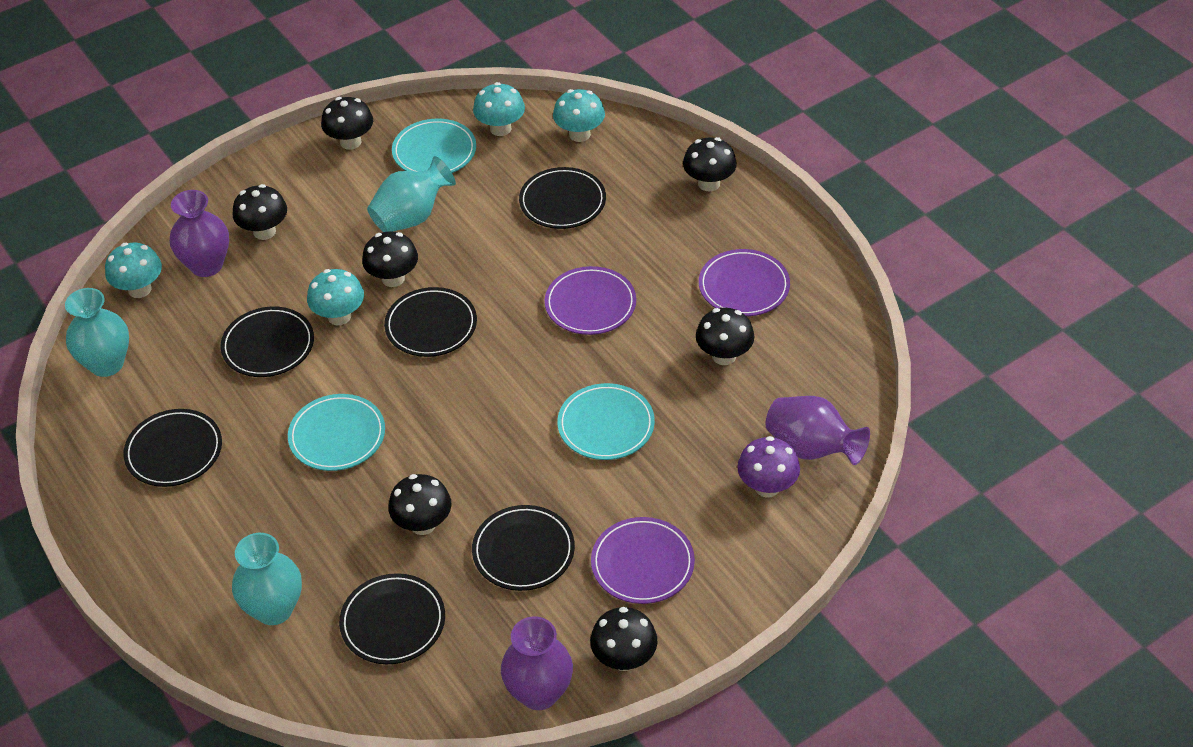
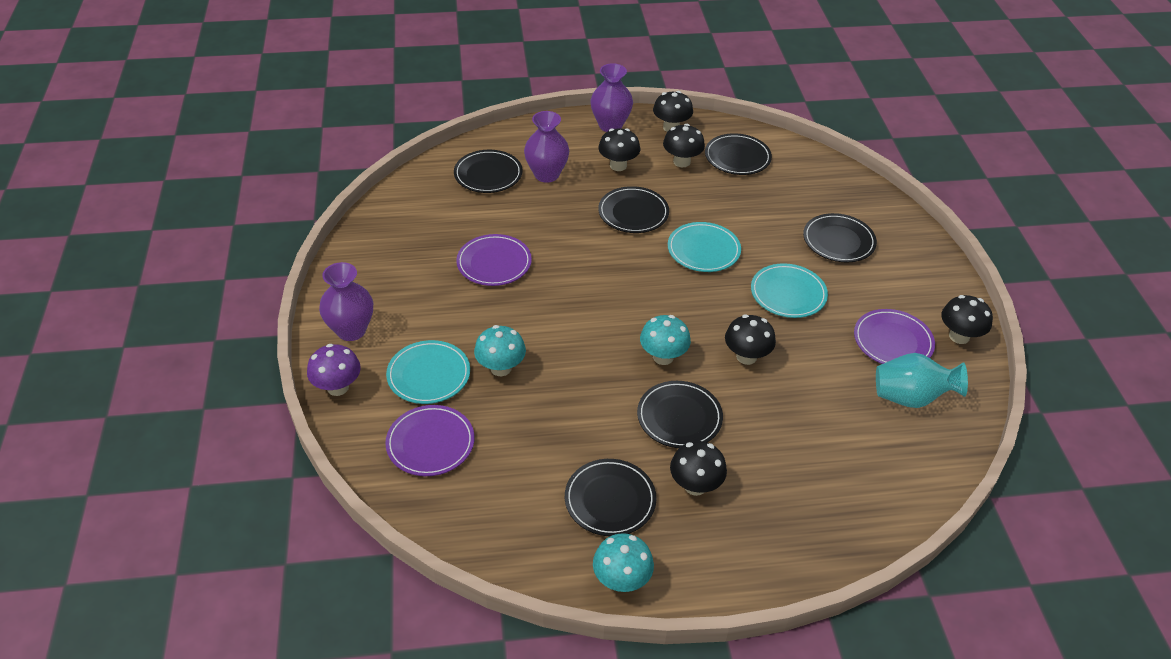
black mushroom: [233,184,287,240] [321,97,373,150] [362,231,418,287] [388,474,451,535] [590,607,657,671] [683,137,737,191] [696,308,754,365] = 7 -> [598,128,640,171] [653,91,693,132] [663,124,705,167] [670,441,727,496] [725,314,776,365] [941,295,993,344] = 6
turquoise mushroom: [105,243,162,298] [307,269,364,325] [473,82,525,136] [553,89,605,142] = 4 -> [474,325,526,376] [593,533,654,592] [640,315,691,365] = 3
turquoise vase: [65,288,129,377] [232,533,302,625] [367,156,456,232] = 3 -> [876,353,968,408] = 1

